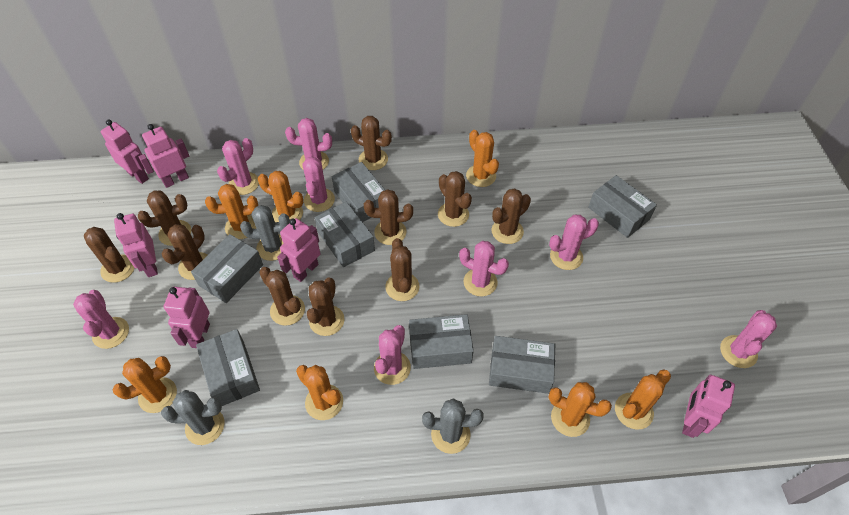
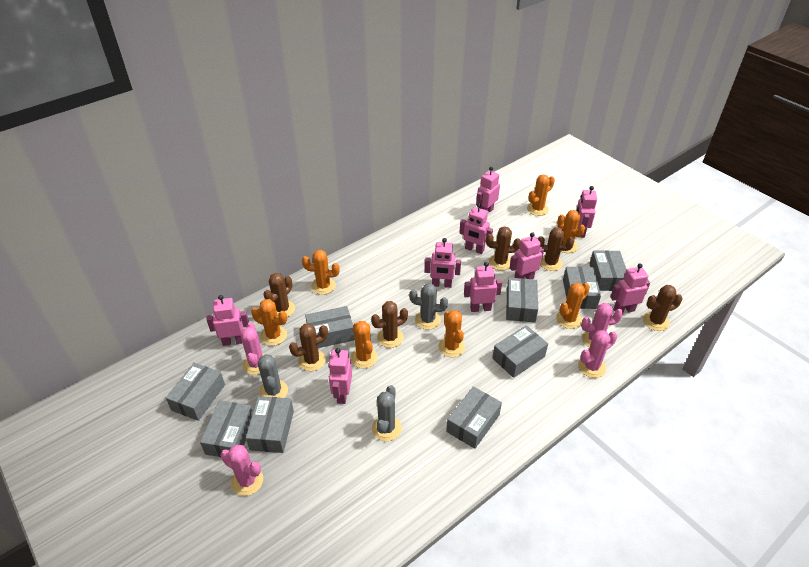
brown cactus: [84,227,134,283] [138,190,191,246] [162,224,207,280] [259,267,305,326] [307,277,344,336] [351,116,392,170] [364,189,413,245] [385,238,419,301] [438,171,472,227] [491,188,531,244] = 10 -> [263,273,295,317] [289,324,328,371] [371,301,408,348] [486,226,520,270] [538,227,574,271] [643,285,682,331] = 6
grey box: [191,234,263,303] [196,329,260,406] [315,202,375,267] [332,162,385,222] [409,314,474,369] [489,336,556,394] [588,175,657,238] = 7 -> [166,363,225,421] [200,400,253,457] [246,396,294,453] [305,306,355,348] [446,386,502,449] [492,325,548,378] [506,278,538,322] [563,267,601,309] [589,250,627,291] = 9
pink cactus: [73,290,129,349] [217,138,259,195] [285,118,332,170] [302,157,335,212] [374,325,411,385] [459,241,509,297] [549,215,599,270] [720,310,777,368] = 8 -> [221,445,263,496] [240,322,265,375] [578,330,617,378] [581,303,623,348] = 4
pink robot: [101,119,149,184] [114,213,158,277] [139,124,189,188] [164,287,210,348] [277,218,321,282] [682,374,735,438] = 6 -> [206,295,249,346] [328,348,352,404] [425,238,461,288] [459,203,493,254] [464,262,502,312] [476,167,500,212] [510,232,544,279] [576,186,597,238] [610,264,650,313] = 9

